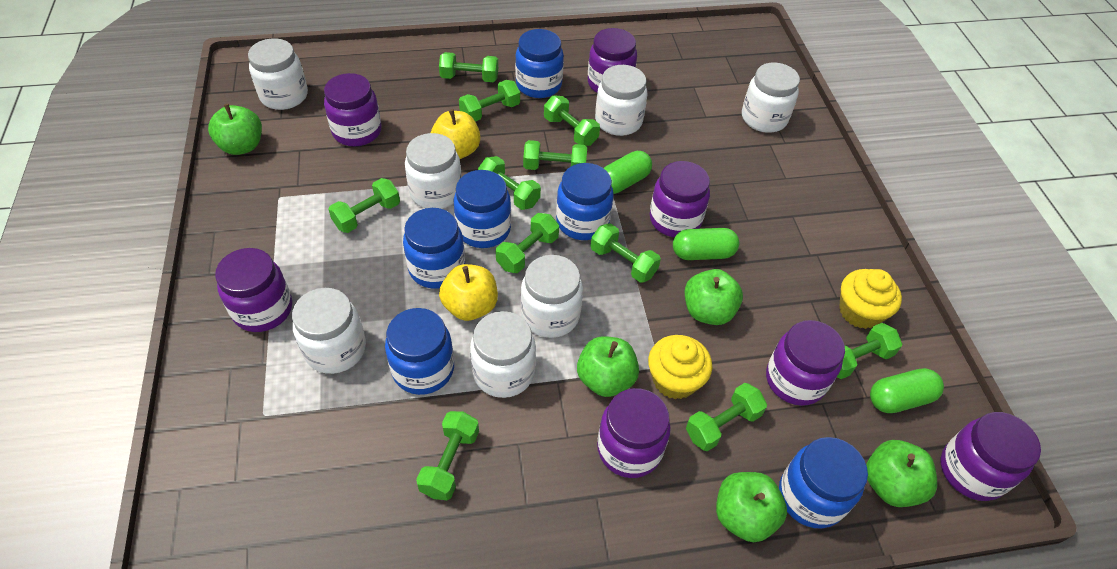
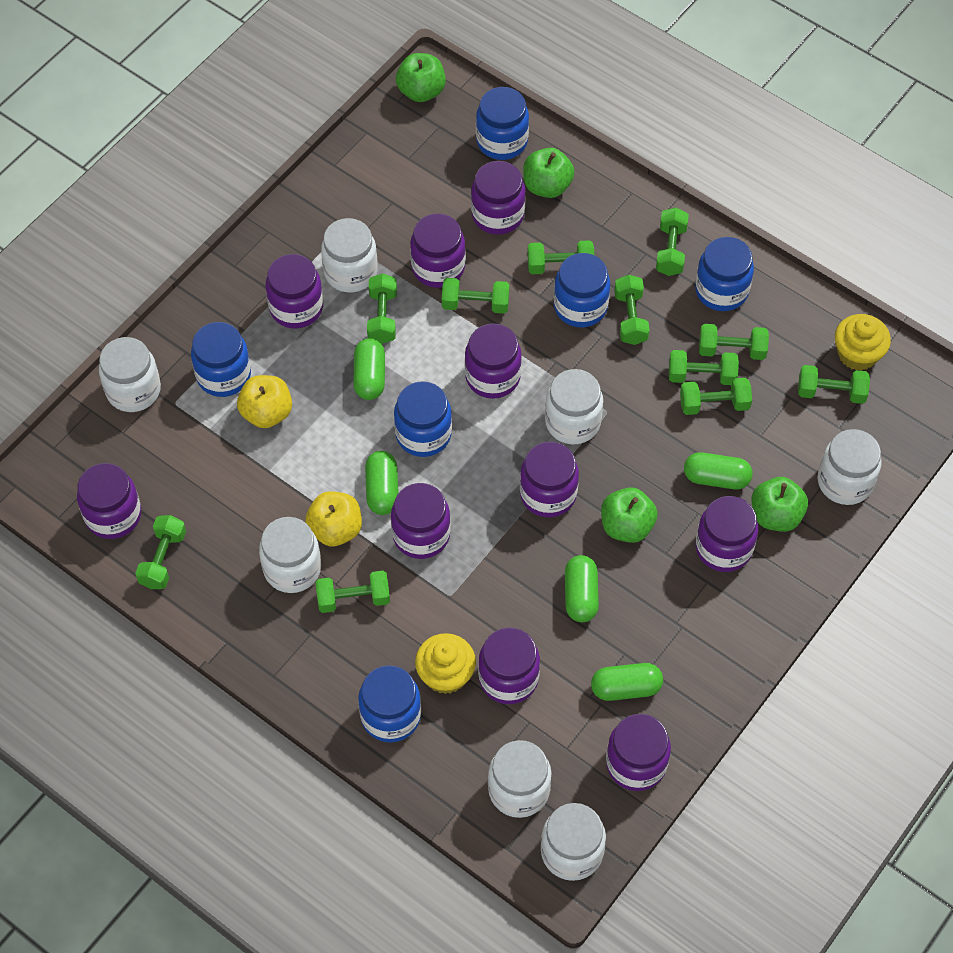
green apple: [208,104,262,155] [577,336,639,397] [685,269,743,325] [716,472,787,542] [866,440,937,507] = 5 -> [396,53,446,102] [523,148,575,198] [601,487,658,543] [751,477,808,532] = 4
green capsule: [604,151,652,194] [673,228,739,260] [870,368,944,413] = 3 -> [353,338,385,400] [365,451,399,515] [565,555,599,622] [591,663,663,701] [684,452,752,489] = 5
purple jar: [215,248,292,332] [324,73,381,146] [588,28,637,93] [597,388,671,478] [650,161,710,237] [766,320,845,406] [941,412,1041,501] = 7 -> [77,463,141,539] [265,254,323,329] [391,483,451,559] [410,213,466,288] [465,323,522,399] [471,161,526,235] [478,627,540,704] [520,442,579,518] [606,714,671,791] [695,496,758,572] = 10

